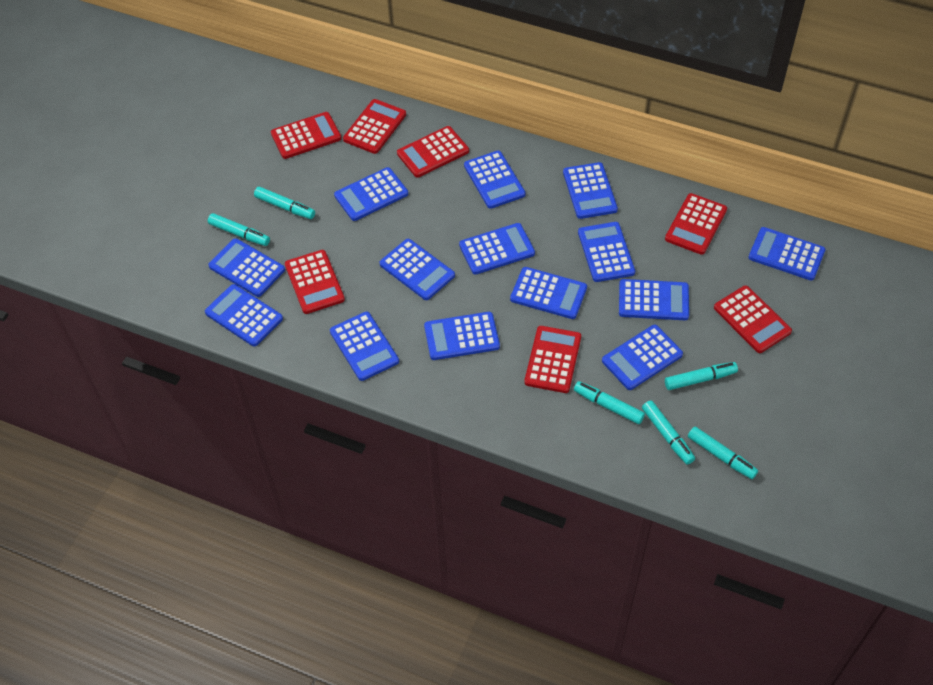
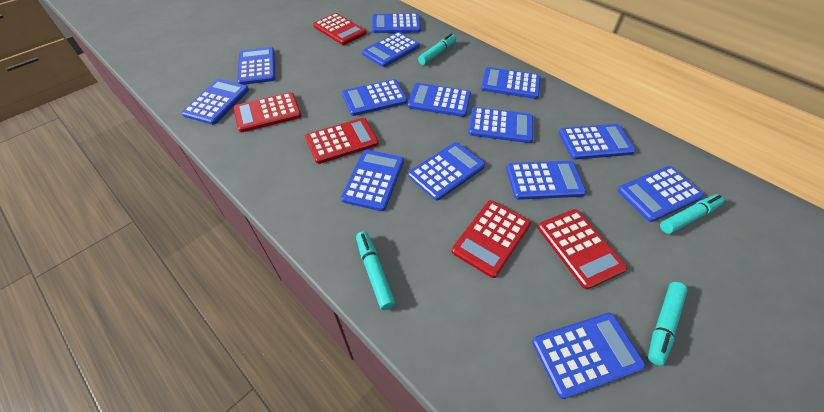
red calculator: [271,112,341,159] [285,250,345,314] [343,99,406,154] [397,126,469,178] [524,326,581,393] [665,193,727,255] [714,285,792,353] = 7 -> [233,92,301,132] [305,118,379,164] [313,13,366,45] [452,200,531,278] [538,209,627,289] = 5
turquoise marker: [208,213,270,246] [254,187,315,219] [574,381,645,424] [642,400,695,465] [665,362,738,390] [688,427,758,479] = 6 -> [356,231,395,310] [418,33,456,65] [648,282,688,366] [660,195,724,234] = 4

